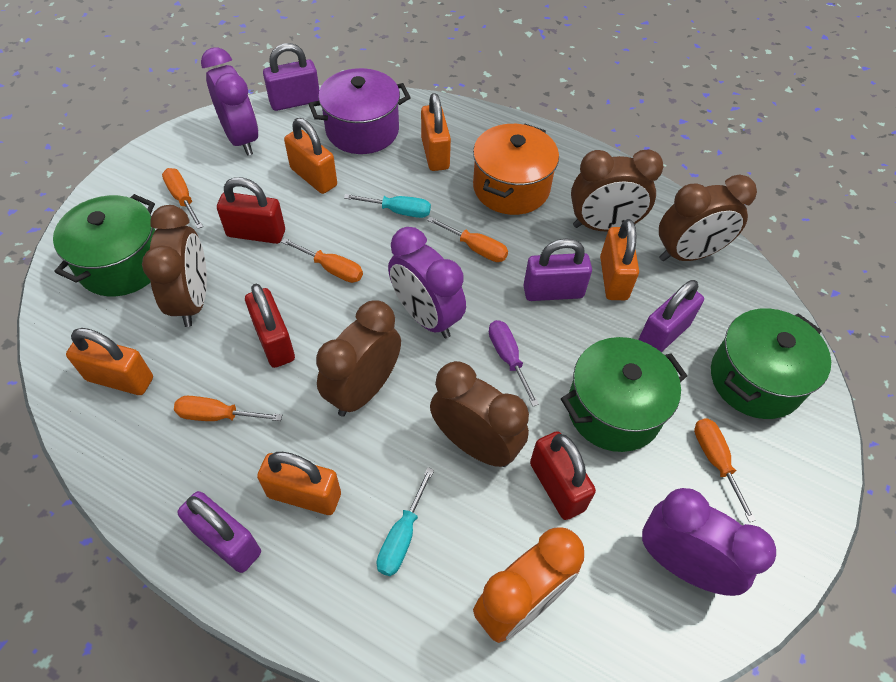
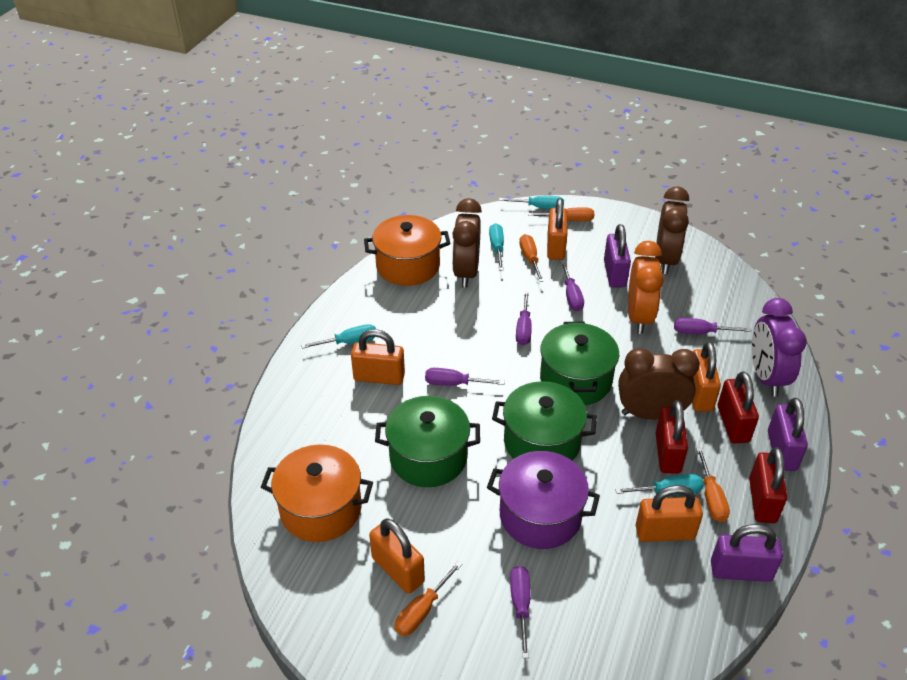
brown clock: [142,205,207,327] [316,300,401,417] [430,361,529,467] [571,149,664,231] [659,174,757,261] = 5 -> [452,198,482,288] [618,348,700,420] [655,186,689,274] = 3
orange pot: [473,124,559,215] = 1 -> [261,445,373,542] [364,215,450,286] = 2
orange screwdriver: [162,168,203,229] [174,396,282,421] [281,238,363,283] [427,216,508,262] [694,418,756,522] = 5 -> [395,561,462,636] [519,234,544,282] [528,207,594,221] [696,448,730,522] = 4
purple clock: [201,47,258,156] [388,227,466,338] [642,488,776,596] = 3 -> [752,298,807,397] = 1
purple padlock: [178,491,261,573] [263,43,319,111] [523,238,592,301] [638,280,704,352] = 4 -> [604,224,631,287] [711,524,783,582] [768,398,808,471] = 3
purple screwdriver: [489,320,539,406] = 1 -> [425,368,505,386] [510,566,531,658] [516,291,532,346] [561,261,584,311] [674,318,751,334] = 5
turquoise screwdriver: [344,194,431,218] [377,467,434,576] = 2 -> [301,324,376,349] [489,223,504,270] [499,196,564,209] [615,474,704,495] = 4

